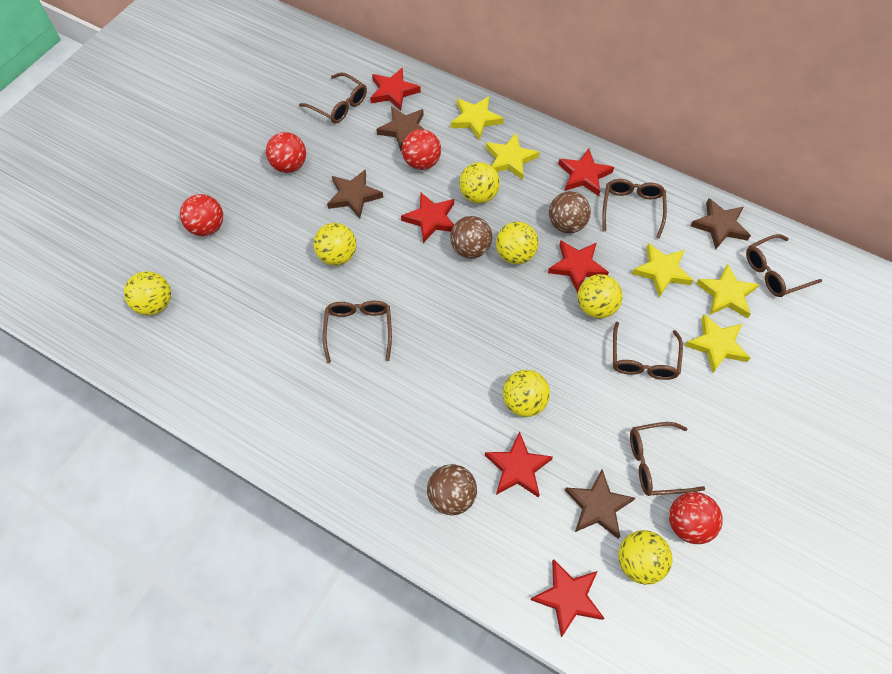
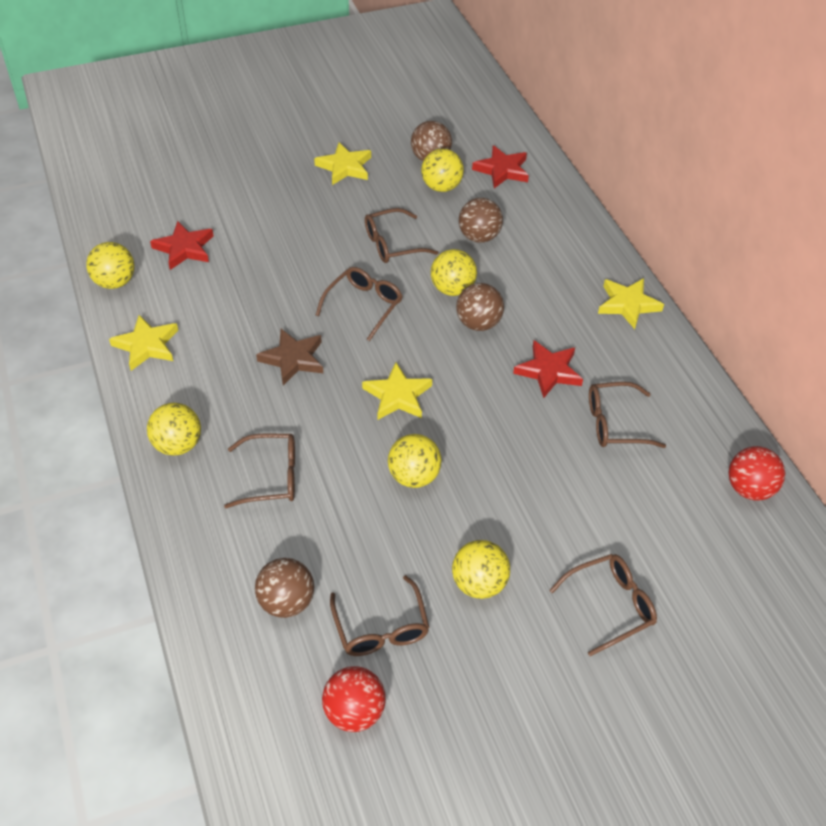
brown ball: [427,464,477,515] [450,216,492,258] [549,191,591,233] = 3 -> [255,558,314,618] [411,121,452,161] [456,283,504,331] [459,198,503,243] = 4
brown star: [327,170,383,219] [376,107,425,151] [565,469,635,539] [691,198,751,249] = 4 -> [256,329,323,385] = 1
red ball: [180,194,223,236] [266,132,306,173] [402,129,441,170] [669,492,723,544] = 4 -> [322,666,386,732] [729,446,785,501] = 2
red star: [370,68,421,111] [401,193,454,243] [485,431,553,498] [530,559,604,637] [548,240,609,293] [558,148,614,196] = 6 -> [150,221,214,270] [472,145,529,188] [513,341,583,398] = 3
yellow ball: [124,271,171,315] [313,223,356,266] [459,162,500,204] [496,222,539,264] [503,370,550,417] [578,274,623,318] [618,530,672,585] = 7 -> [86,242,135,289] [147,403,201,456] [388,434,442,488] [421,149,464,192] [431,249,477,296] [452,540,510,599] = 6
yellow star: [451,96,504,141] [486,133,539,180] [632,243,694,297] [685,314,750,373] [696,263,760,318] = 5 -> [109,315,178,371] [314,142,371,185] [362,362,432,420] [598,278,664,329] = 4

